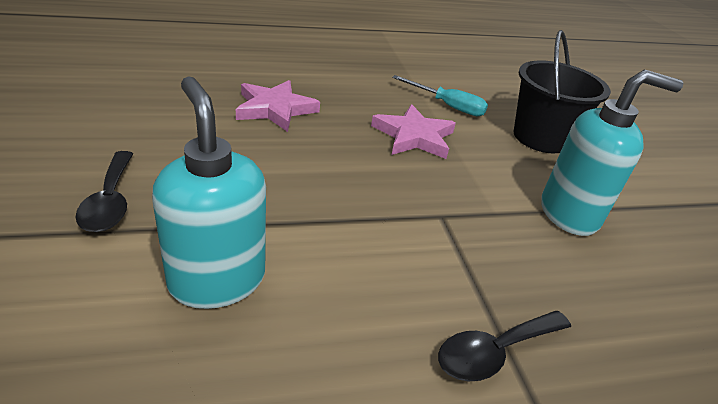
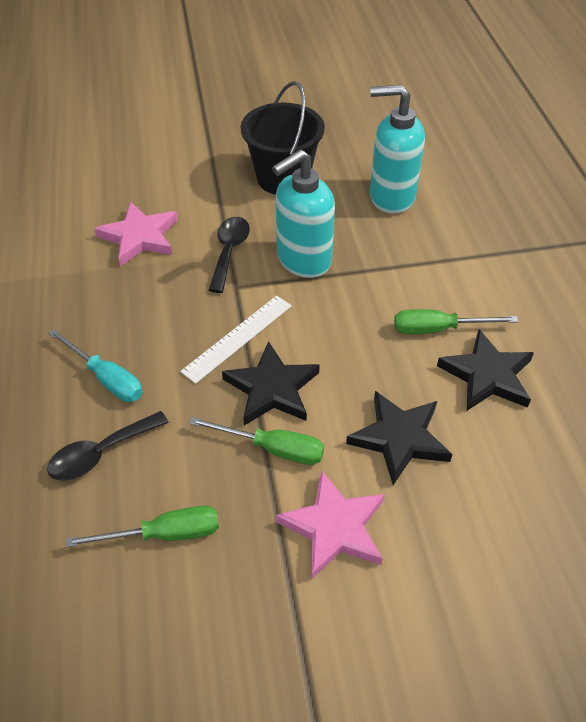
black star: none = 0 -> [222,341,320,425] [346,391,453,485] [437,329,534,411] = 3
green screwdriver: none = 0 -> [65,506,219,548] [189,417,324,465] [394,309,519,334] = 3
white ruler: none = 0 -> [180,296,292,384] = 1

